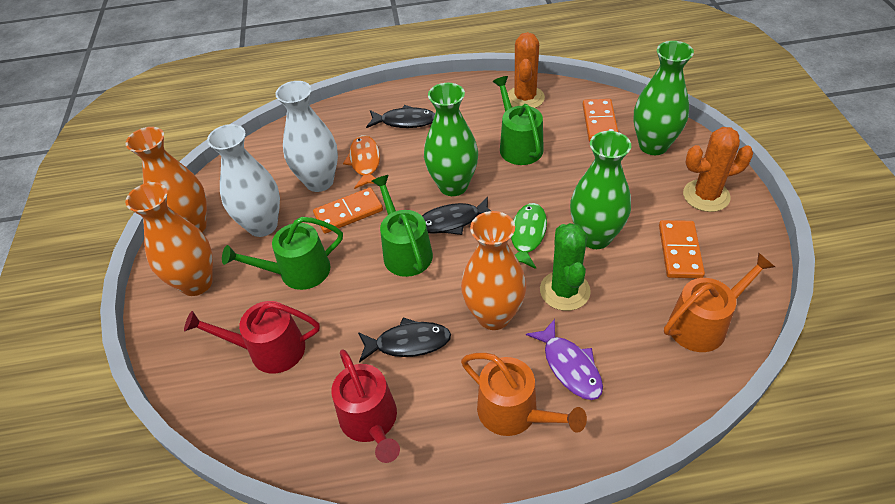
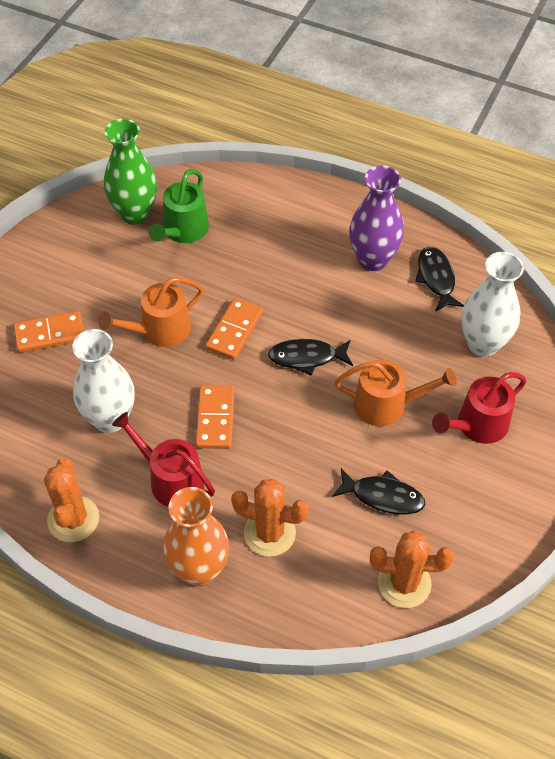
green cactus: [540,223,591,311] = 1 -> none = 0
green fish: [511,203,547,269] = 1 -> none = 0
green vase: [424,83,478,196] [570,131,631,249] [634,41,694,155] = 3 -> [104,119,157,225] = 1
green watering can: [222,217,343,290] [372,175,433,277] [493,76,544,165] = 3 -> [149,169,209,243] = 1
orange cactus: [508,32,545,108] [683,127,753,212] = 2 -> [44,457,99,542] [231,479,309,557] [370,530,454,608] = 3
orange fish: [343,135,380,189] = 1 -> none = 0
orange vase: [125,182,213,296] [126,127,207,232] [461,211,526,330] = 3 -> [163,487,230,586] = 1
purple fish: [526,319,603,400] = 1 -> none = 0
purple vase: none = 0 -> [349,165,404,271] = 1

